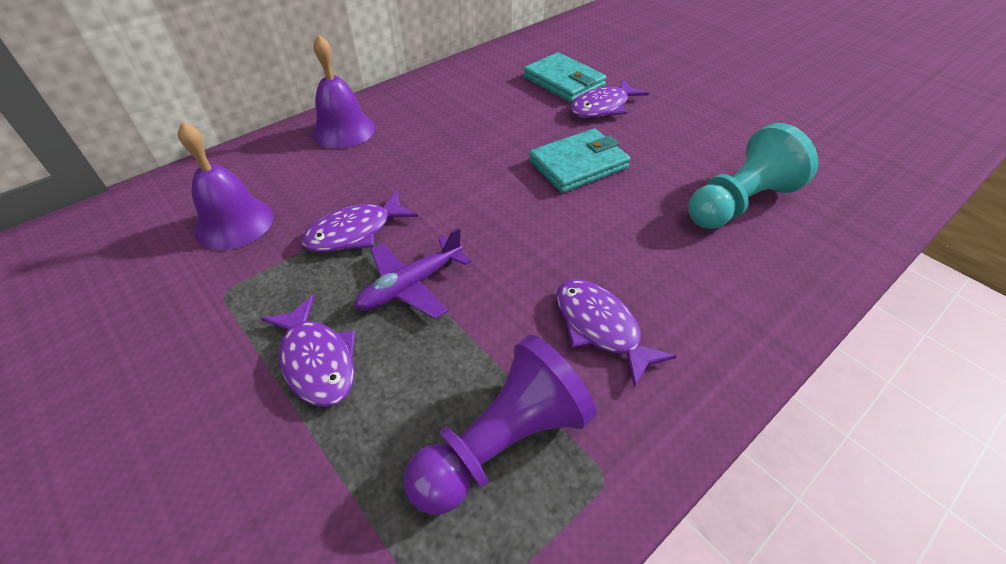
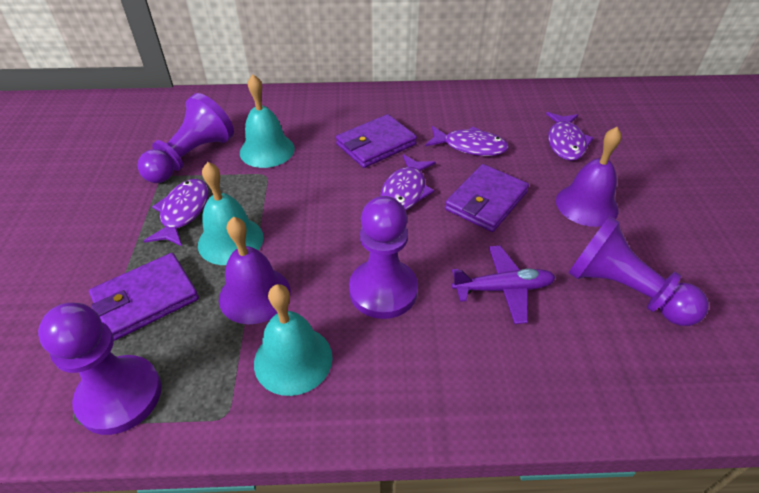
purple pawn: [404,335,597,515] = 1 -> [38,303,162,435] [137,93,234,183] [349,196,418,319] [568,216,709,326] = 4
purple wallet: none = 0 -> [89,253,199,341] [336,114,417,168] [445,164,529,232] = 3
turquoise bell: none = 0 -> [198,162,264,265] [240,74,295,168] [254,284,333,396] = 3
turquoise pawn: [688,123,818,229] = 1 -> none = 0
turquoise wallet: [524,52,606,102] [529,128,630,193] = 2 -> none = 0

